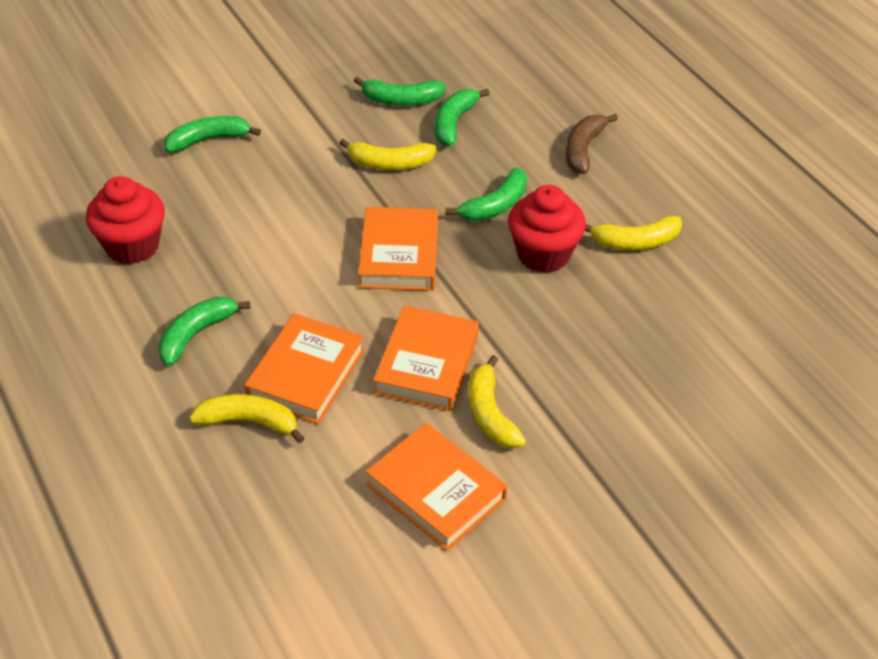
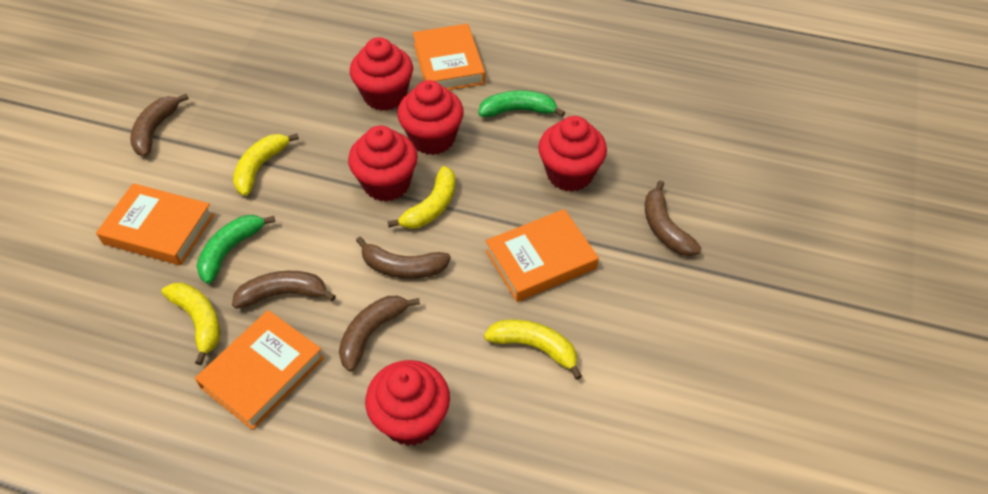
brown banana: [566,114,618,174] = 1 -> [130,94,189,156] [232,271,336,309] [339,296,420,372] [356,237,451,279] [645,180,702,256] = 5
green banana: [158,297,251,366] [165,116,261,152] [354,77,446,106] [435,89,489,146] [445,167,527,221] = 5 -> [197,215,275,284] [478,91,565,117] = 2
red cupcake: [86,176,165,264] [508,185,586,273] = 2 -> [348,126,418,202] [350,37,413,111] [365,360,450,446] [397,80,464,155] [538,116,607,192] = 5

